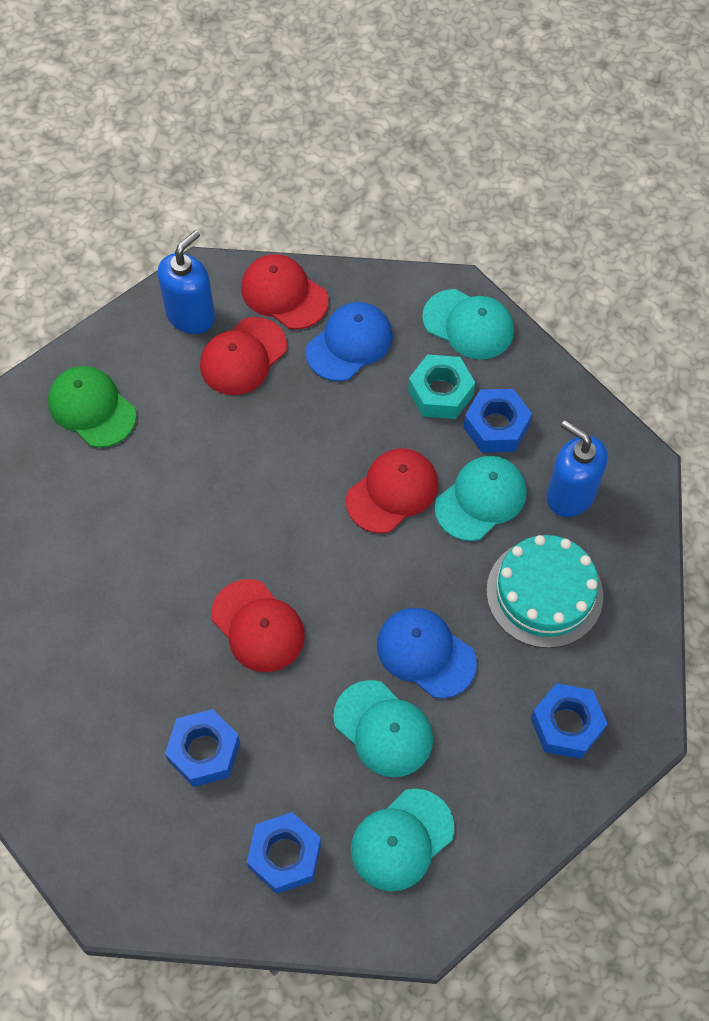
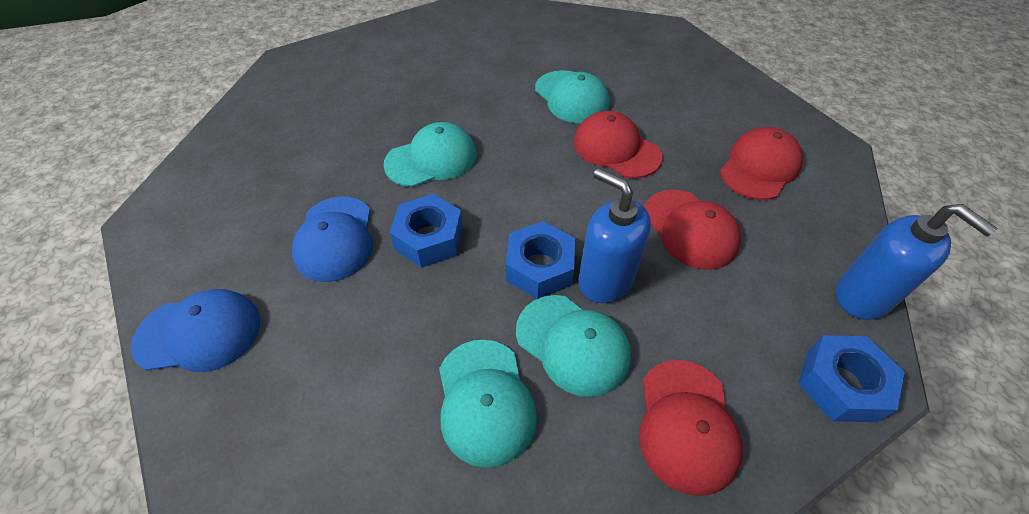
blue nut: [165,709,240,787] [247,812,321,894] [463,389,532,453] [531,683,607,759] = 4 -> [389,194,463,268] [506,221,575,299] [798,335,905,422] = 3
green cap: [48,366,137,448] = 1 -> none = 0
turquoise cake: [486,535,603,648] = 1 -> none = 0
turquoise nut: [408,355,475,419] = 1 -> none = 0

